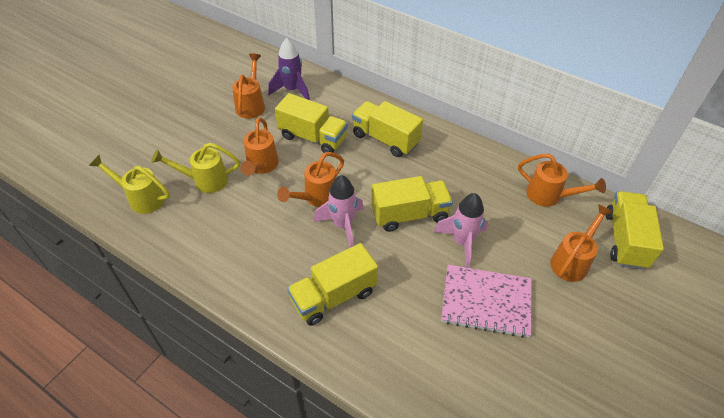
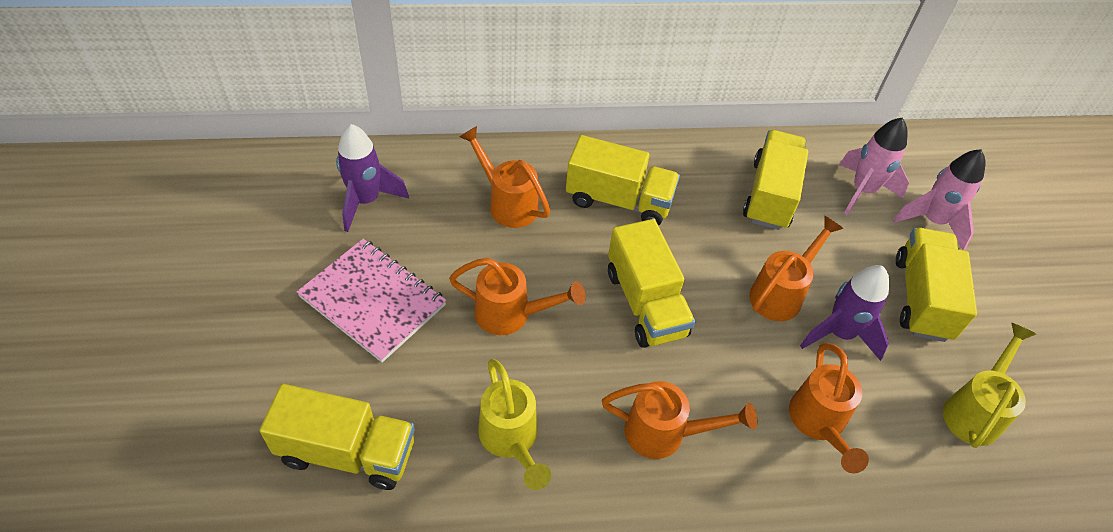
purple rocket: [268,38,310,100] = 1 -> [336,124,409,232] [800,265,889,361] = 2

